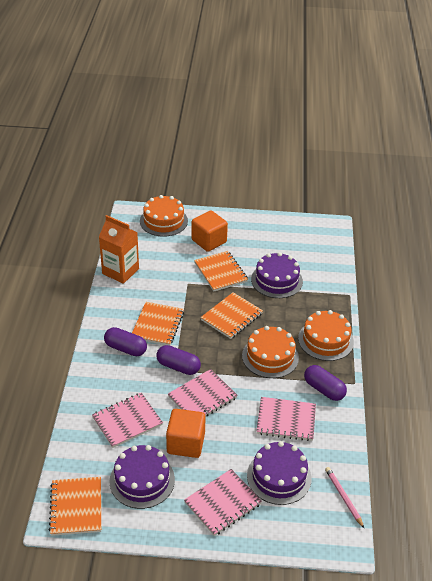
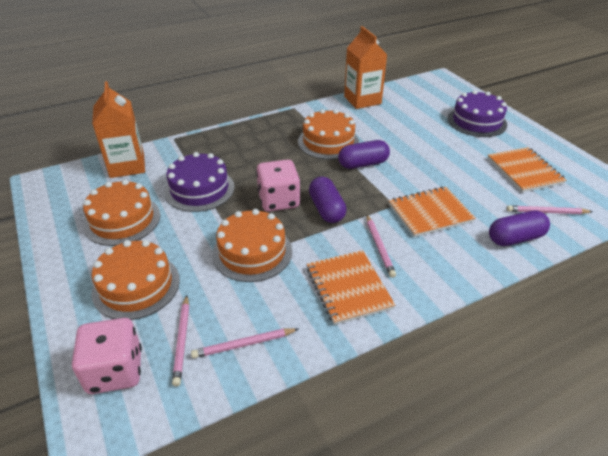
orange cake: [140,195,188,237] [242,326,299,378] [298,310,354,361] = 3 -> [83,179,160,246] [91,240,180,320] [212,209,292,282] [298,109,359,159] = 4
orange carton: [99,215,139,284] = 1 -> [92,81,145,178] [344,26,387,109] = 2
orange cube: [166,409,206,458] [191,211,228,252] = 2 -> none = 0
orange notebook: [49,477,101,536] [132,302,184,346] [194,251,248,292] [200,292,263,339] = 4 -> [307,250,395,325] [389,187,476,237] [487,147,567,192] = 3
pink dice: none = 0 -> [72,318,142,394] [256,159,300,212] = 2
pink notebook: [92,393,163,448] [168,369,238,416] [184,469,262,536] [256,397,316,441] = 4 -> none = 0
pink pencil: [325,467,364,528] = 1 -> [172,295,189,386] [191,328,298,358] [366,214,396,278] [507,205,593,214] = 4
purple cake: [109,445,175,509] [247,441,312,505] [251,252,303,298] = 3 -> [164,152,235,212] [448,90,507,137] = 2

